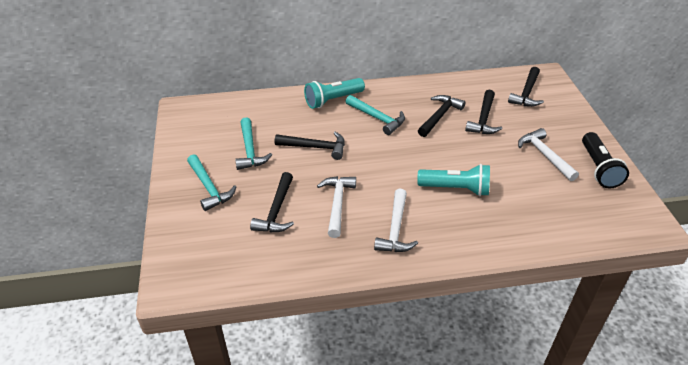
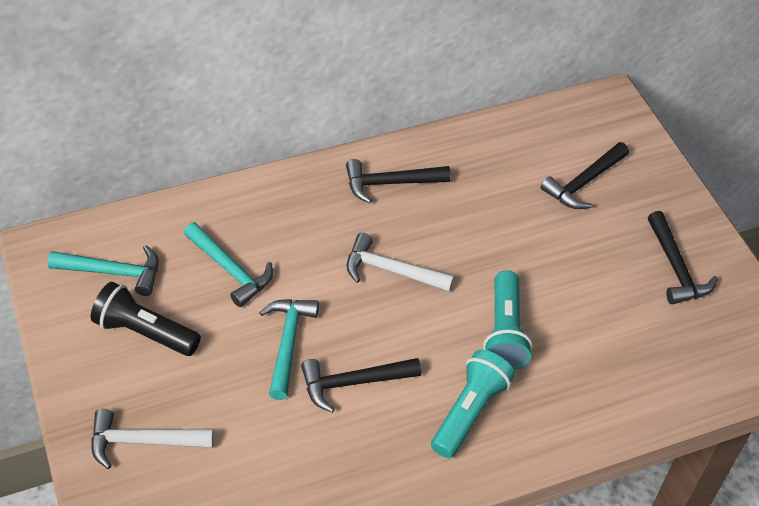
black hammer: [250,172,294,232] [275,132,345,160] [418,95,465,137] [465,90,502,134] [508,67,544,107] = 5 -> [301,358,421,413] [346,159,451,203] [541,142,629,209] [648,211,718,305] = 4
white hammer: [317,176,356,238] [374,189,418,252] [518,128,579,181] = 3 -> [91,409,214,469] [347,233,454,292] = 2

